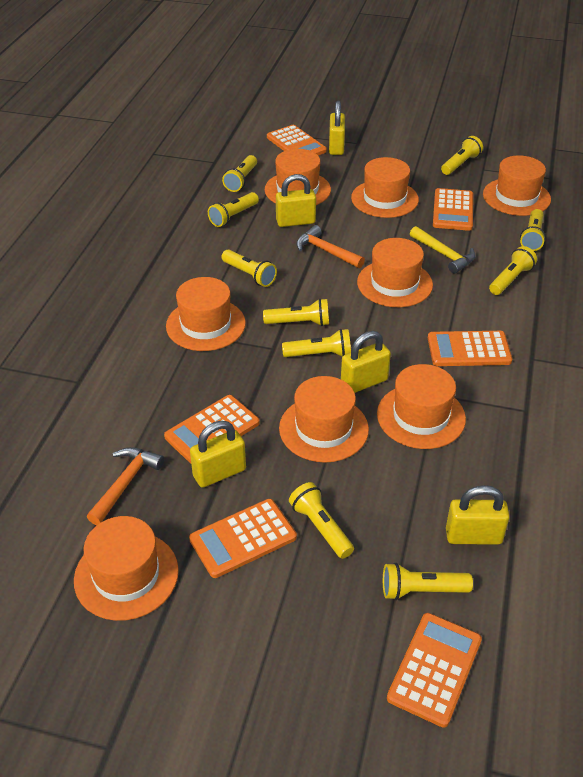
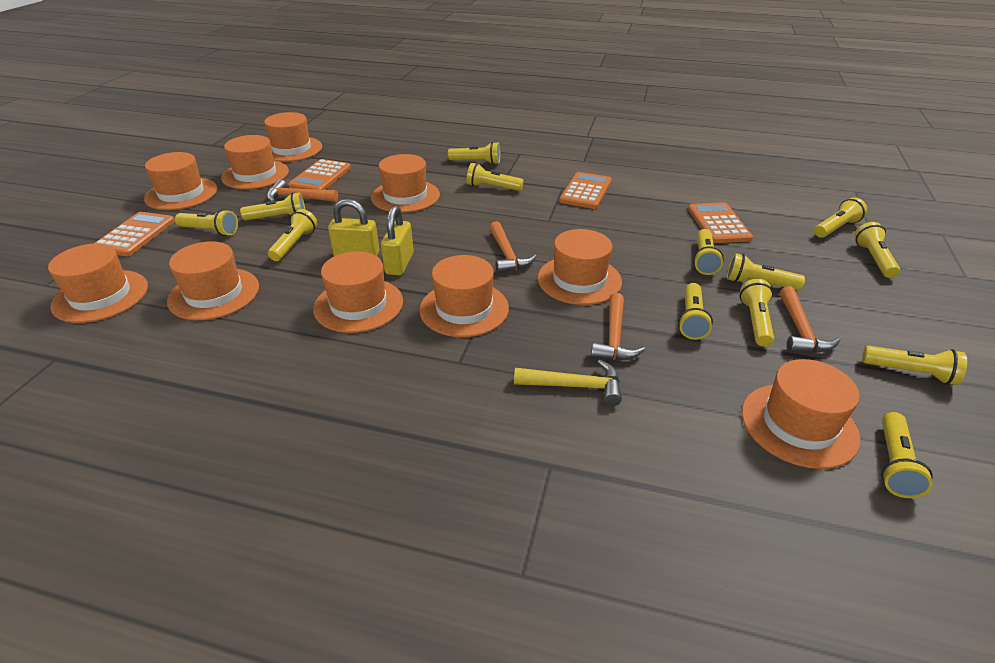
orange calculator: [164,395,260,464] [189,499,297,578] [267,125,327,155] [387,613,482,728] [428,331,512,366] [433,188,473,231] = 6 -> [94,212,175,256] [288,159,351,190] [559,172,612,209] [688,202,753,243] = 4
orange hammer: [87,447,164,525] [296,225,365,268] = 2 -> [267,179,338,202] [489,221,537,274] [591,293,645,361] [780,286,840,353] = 4
orange hat: [74,516,179,621] [166,277,246,351] [265,149,331,205] [279,376,369,463] [351,157,419,218] [357,238,433,307] [377,364,466,449] [483,155,551,216] = 8 -> [48,244,148,323] [144,152,217,210] [167,241,259,320] [221,135,289,189] [264,112,322,162] [313,252,403,333] [371,154,440,213] [419,255,509,337] [538,229,622,305] [742,359,861,469] = 10
yellow flashlight: [208,192,259,227] [222,155,257,192] [222,250,277,287] [263,299,329,326] [282,329,351,357] [289,482,354,559] [383,563,473,600] [441,136,483,175] [489,246,537,295] [520,209,546,251] = 10 -> [175,209,238,236] [240,192,305,221] [268,209,317,261] [448,142,500,164] [467,163,524,191] [678,283,713,340] [693,229,724,275] [727,253,805,290] [740,279,774,347] [814,197,867,238] [854,222,900,278] [862,346,967,385] [881,412,933,498] = 13
yellow padlock: [190,421,246,488] [276,174,316,227] [329,101,345,155] [341,331,391,393] [446,485,510,545] = 5 -> [328,199,379,256] [381,206,414,276] = 2

